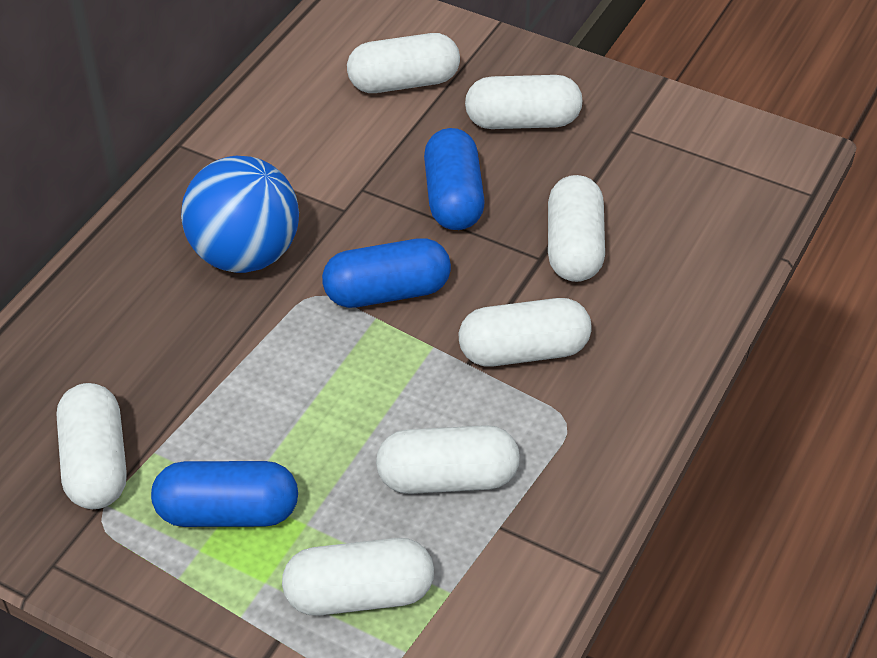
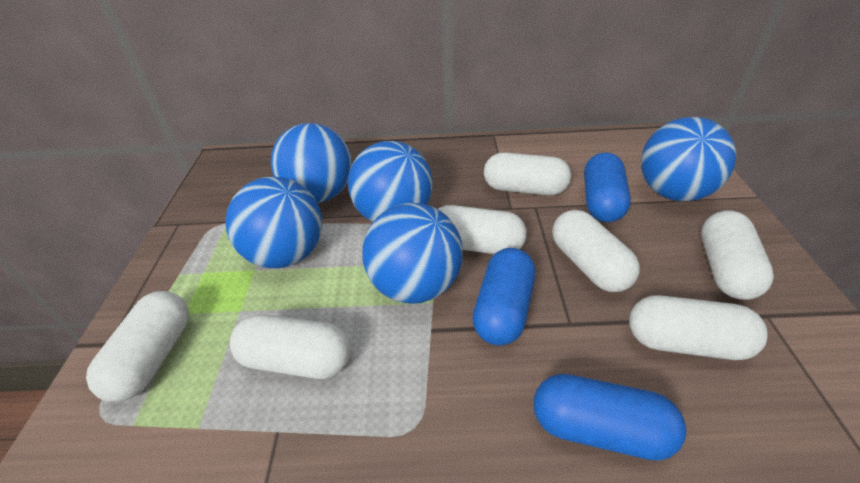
blue ball: [181,156,299,273] = 1 -> [225,176,322,268] [271,123,352,203] [348,141,433,222] [362,203,463,304] [641,117,736,201] = 5

